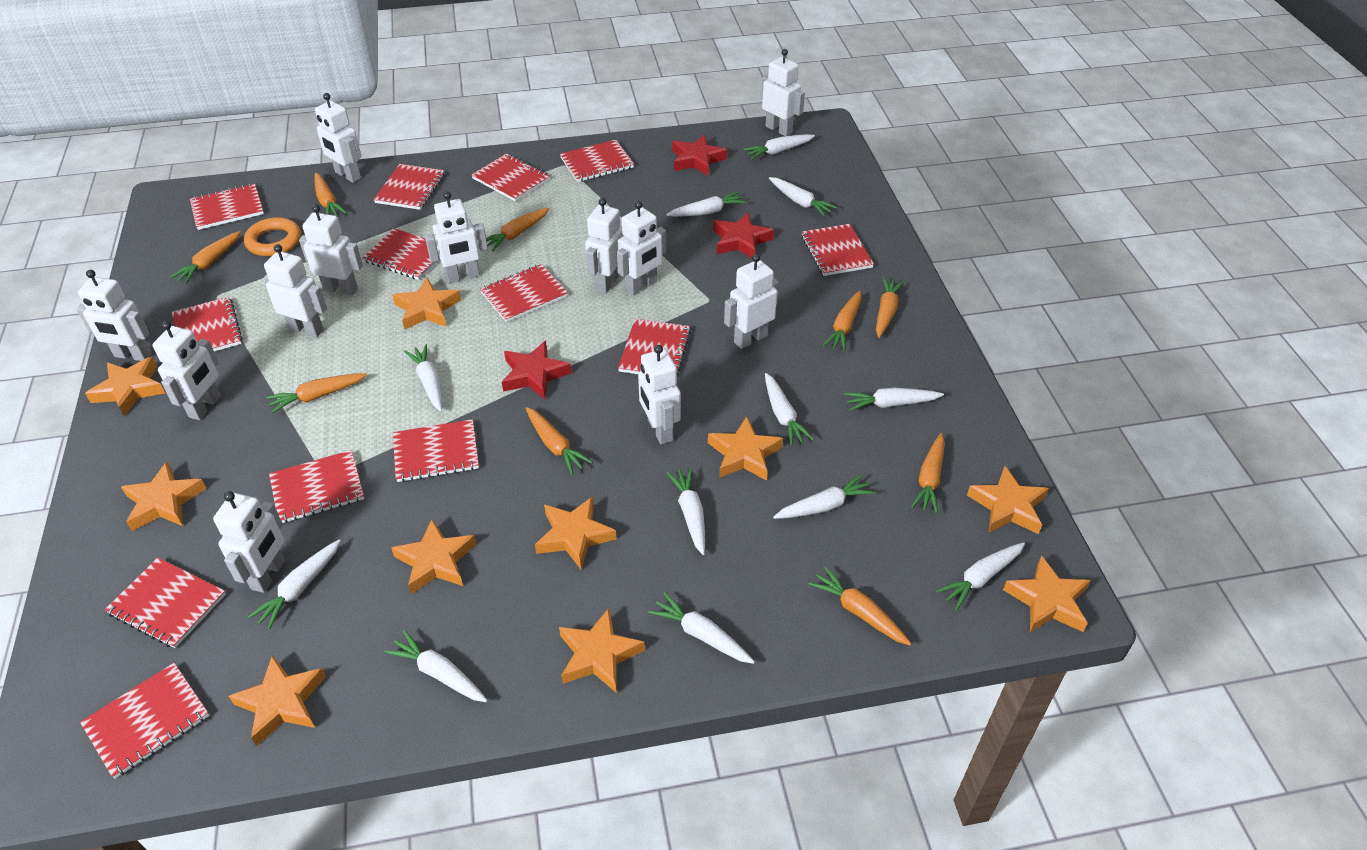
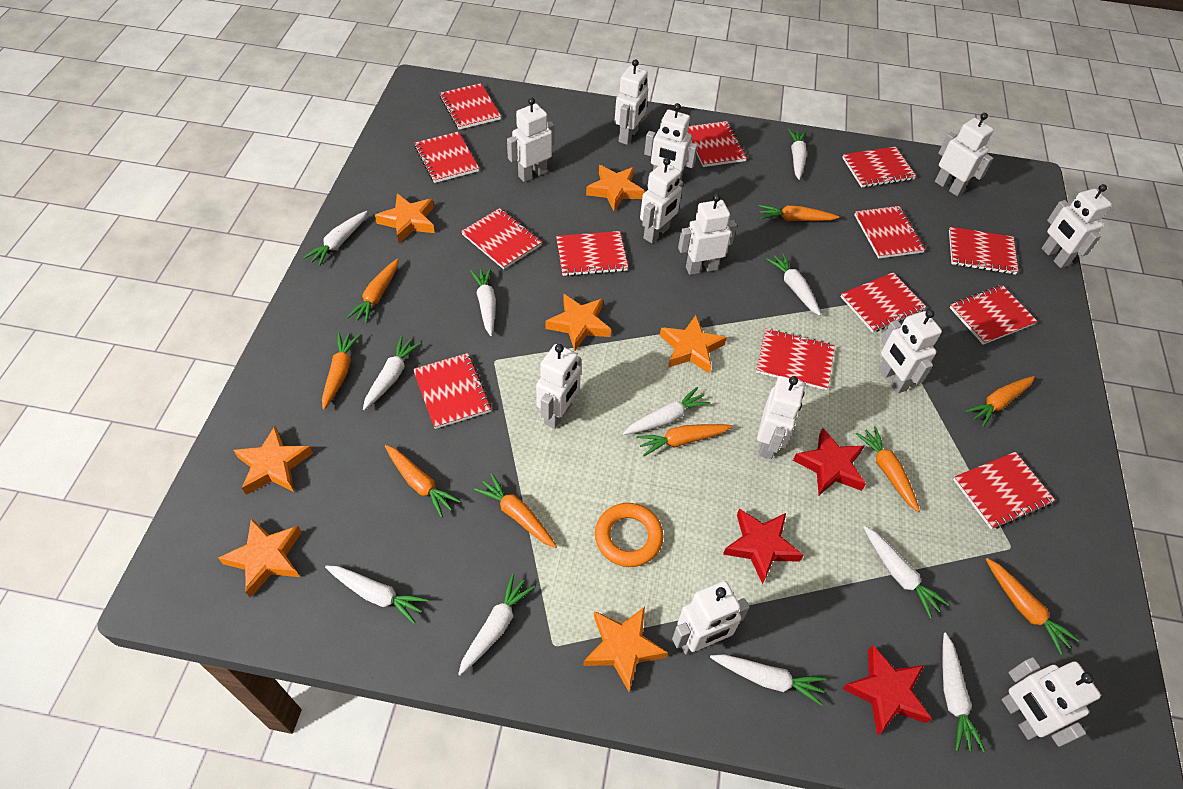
orange star: [85,357,165,417] [121,462,207,531] [229,655,326,746] [391,519,476,594] [392,278,461,329] [535,496,617,570] [559,608,645,693] [708,416,783,481] [967,466,1049,534] [1003,555,1091,632] = 10 -> [218,518,302,598] [234,426,313,495] [375,193,435,243] [546,294,611,351] [583,607,668,692] [586,165,644,211] [660,315,727,374] = 7
white carrot: [248,539,341,630] [384,630,488,702] [404,344,442,412] [648,592,755,664] [666,191,747,217] [667,468,705,555] [743,134,815,160] [765,373,814,446] [769,177,837,217] [773,474,876,519] [844,387,944,411] [936,542,1025,610] = 12 -> [303,211,367,266] [325,566,428,624] [363,336,421,410] [458,574,535,675] [470,268,496,336] [623,387,710,435] [710,655,826,706] [766,253,821,316] [788,129,807,180] [863,526,950,619] [943,633,985,752] = 11

